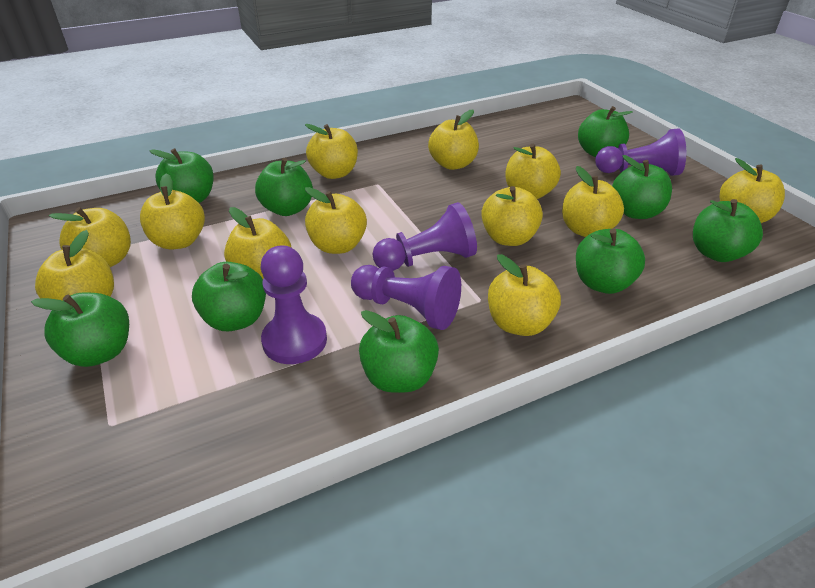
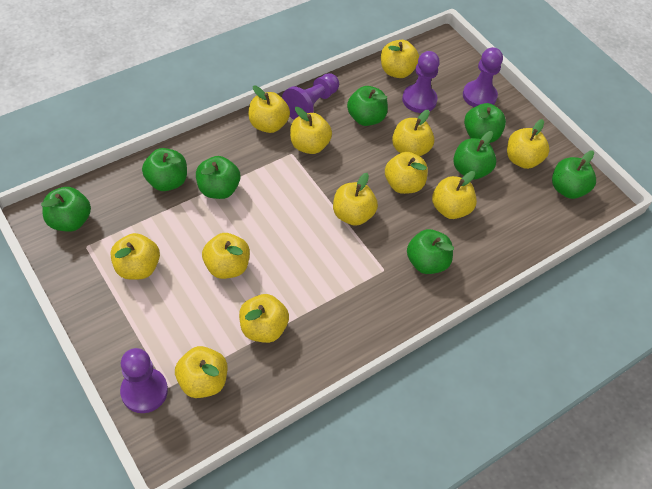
green apple: [31,293,129,367] [149,148,214,203] [192,262,266,331] [255,158,313,216] [359,310,439,393] [576,229,645,294] [578,106,633,157] [612,155,672,219] [693,199,763,262] = 9 -> [41,187,91,232] [142,148,187,191] [196,156,240,199] [347,86,388,126] [407,229,454,274] [453,131,497,179] [464,103,506,143] [552,151,596,199] = 8

